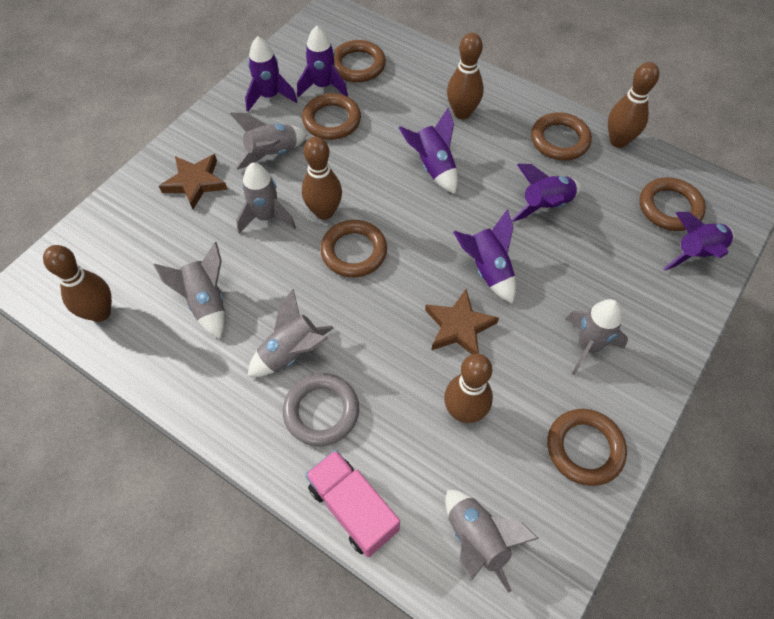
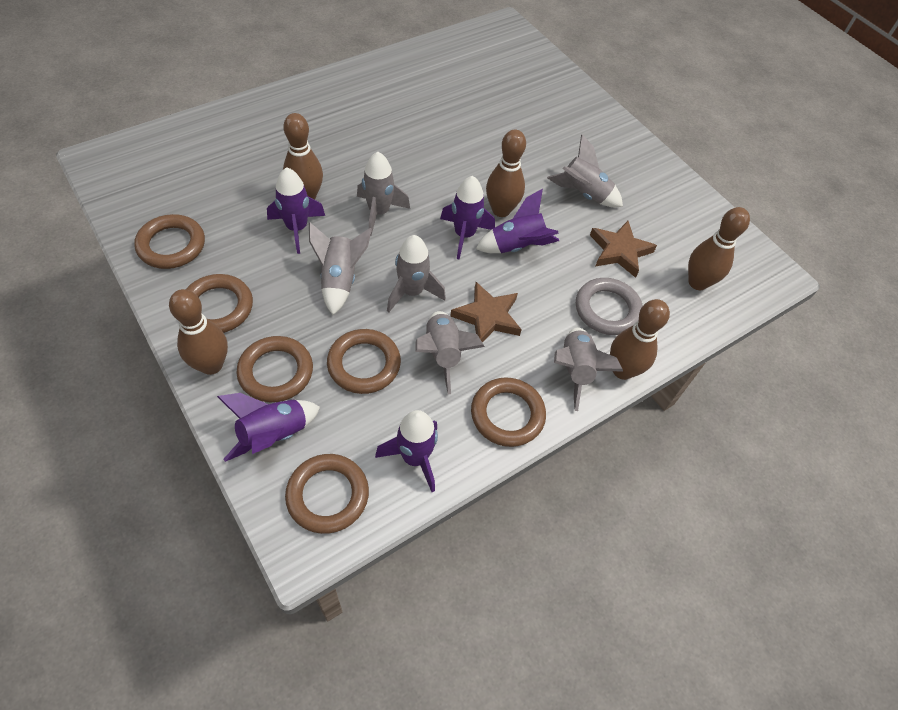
pink truck: [305,450,400,557] = 1 -> none = 0
purple rocket: [245,36,297,112] [297,26,348,97] [399,108,458,194] [453,209,516,304] [511,164,581,222] [663,212,734,271] = 6 -> [217,393,320,462] [267,167,325,254] [375,410,438,492] [440,176,495,260] [476,189,559,253] = 5

